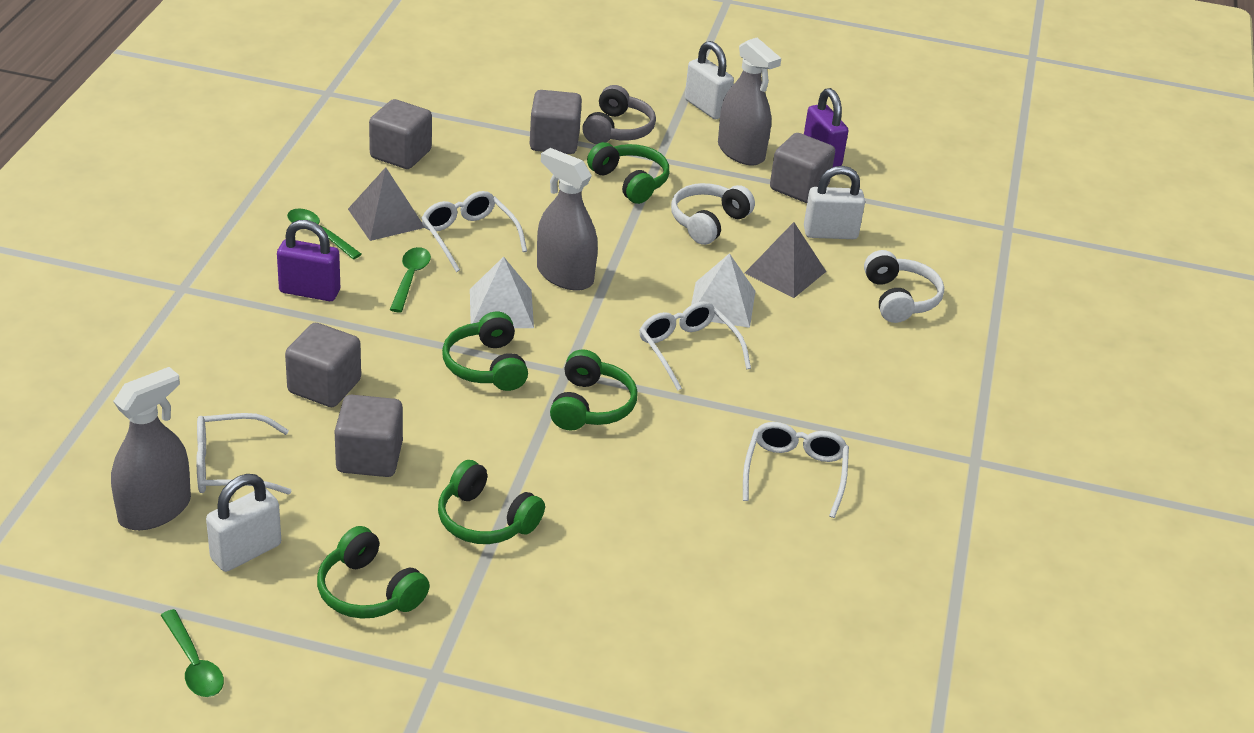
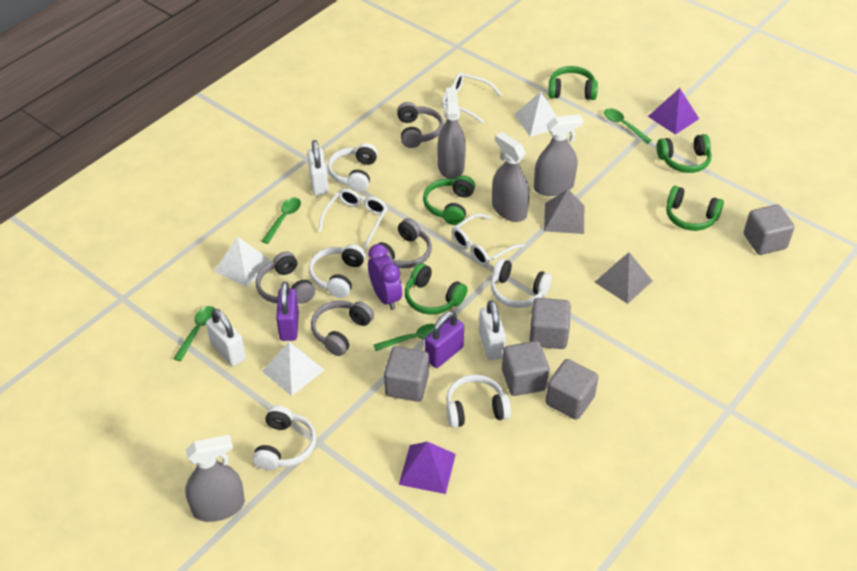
green spoon: [161,609,224,697] [287,208,362,259] [390,247,431,313] = 3 -> [173,306,215,361] [262,198,301,244] [374,324,435,351] [604,108,652,144] = 4
grey headphones: [582,85,656,144] = 1 -> [256,251,315,304] [311,300,374,356] [378,218,432,268] [397,102,444,148] = 4
grey spray bottle: [111,367,191,530] [537,148,598,290] [718,38,781,166] = 3 -> [185,435,245,522] [437,88,466,179] [492,132,530,222] [534,114,583,196] = 4
purple clock: none = 0 -> [368,244,402,310] = 1
purple pyramid: none = 0 -> [399,441,456,494] [648,88,699,135] = 2
white glasses: [197,413,291,495] [421,191,527,272] [639,301,751,390] [743,422,849,518] = 4 -> [318,189,388,248] [442,72,502,123] [452,213,525,266] = 3
white headphones: [671,183,755,245] [864,250,944,323] = 2 -> [252,405,316,470] [309,244,366,298] [327,143,378,192] [446,375,511,428] [491,258,552,308] = 5
white pyramid: [470,256,534,328] [691,253,756,328] = 2 -> [214,237,271,287] [262,342,324,396] [514,92,556,137] = 3

